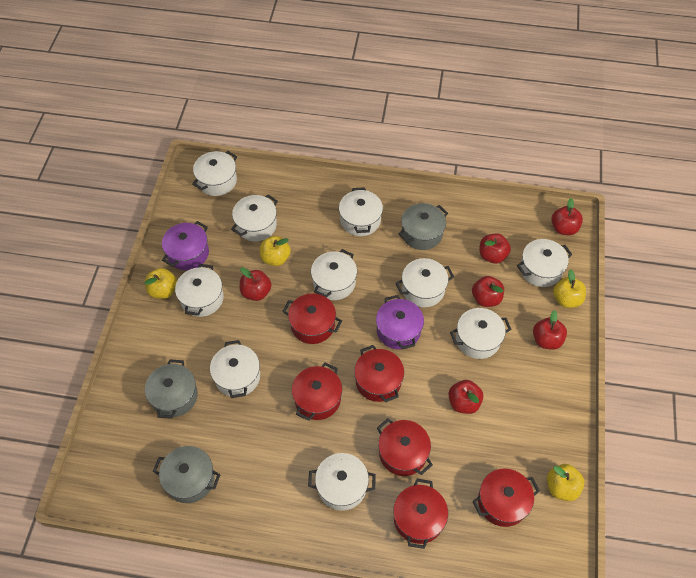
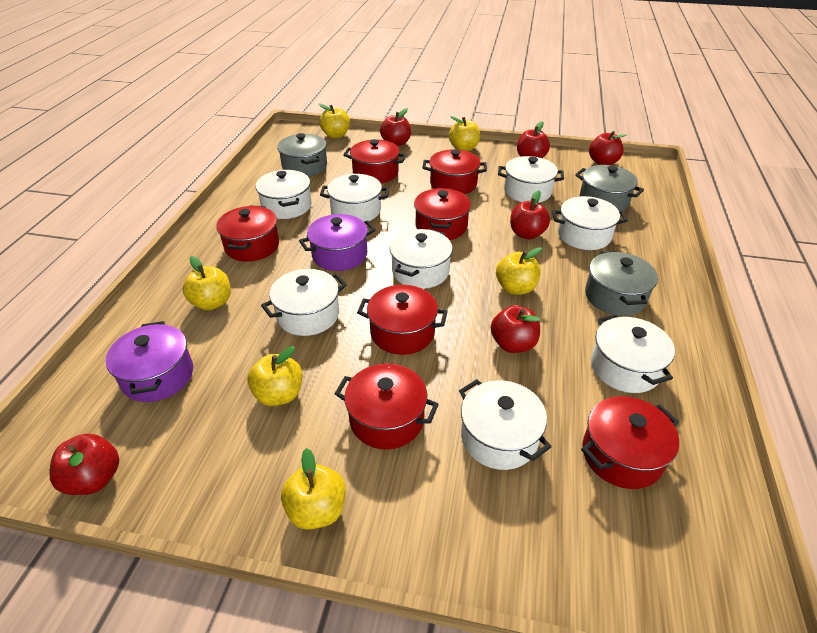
red pot: [282,293,342,344] [292,363,342,421] [354,345,404,402] [377,418,433,476] [393,479,448,549] [472,468,540,527] = 6 -> [216,206,279,261] [334,363,439,449] [343,139,407,183] [357,285,448,355] [414,188,471,240] [423,149,487,194] [581,396,679,489] = 7
white pot: [175,264,224,317] [192,151,237,196] [210,340,260,398] [231,194,278,241] [308,453,376,511] [311,249,357,300] [339,187,383,236] [396,258,454,307] [450,308,512,359] [517,239,572,287] = 10 -> [256,170,311,219] [261,269,347,336] [320,174,389,222] [390,229,453,289] [459,379,551,470] [498,156,564,202] [552,196,628,250] [591,314,675,393] = 8
yellow apple: [145,268,177,299] [260,236,291,266] [547,464,585,501] [553,269,586,308] = 4 -> [183,256,231,310] [248,346,302,406] [281,448,346,530] [319,104,350,138] [449,116,480,151] [496,247,542,295] = 6

